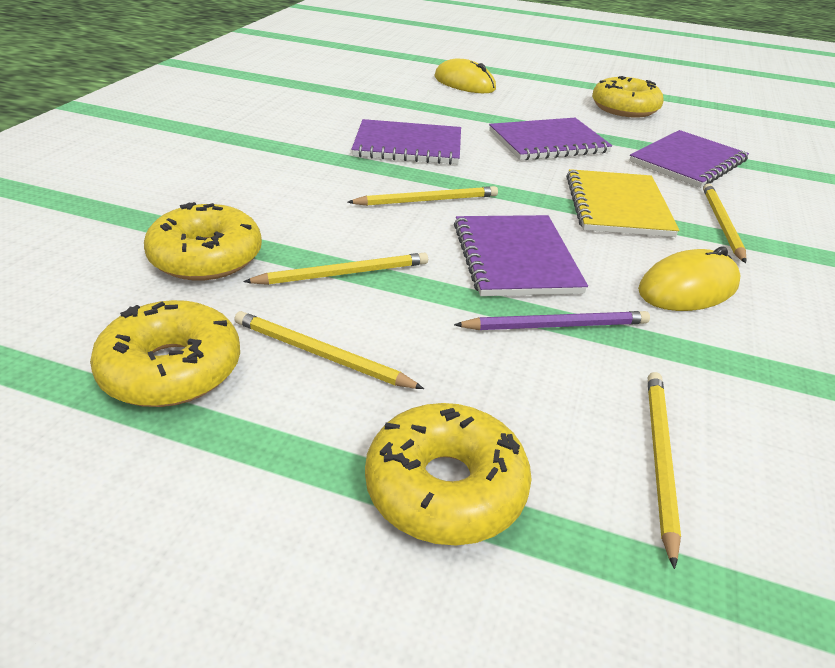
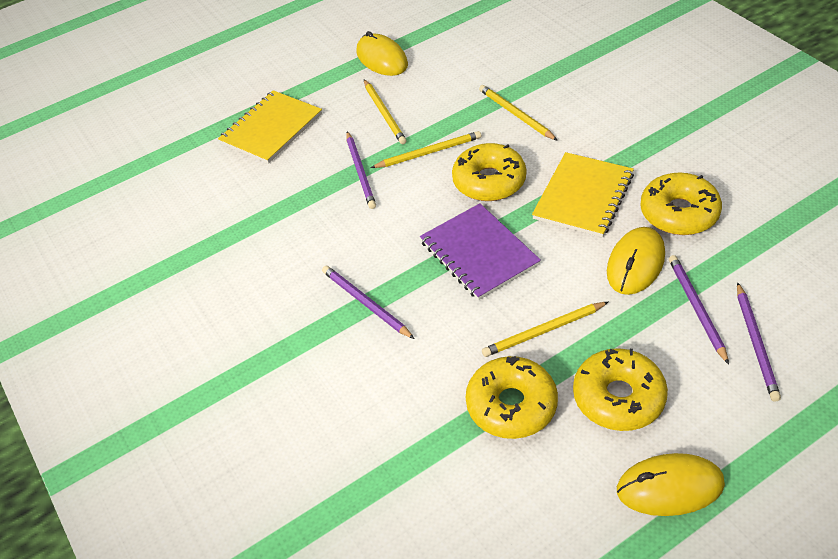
purple notebook: [352,119,461,165] [454,215,588,296] [489,118,612,161] [629,130,749,188] = 4 -> [420,203,541,300] = 1
purple pencil: [454,311,650,330] = 1 -> [322,266,415,339] [346,131,376,209] [669,255,729,365] [737,282,781,402] = 4
yellow mouse: [434,59,496,93] [638,247,740,311] = 2 -> [356,31,408,76] [607,227,665,295] [617,453,725,516] = 3
yellow notebook: [566,169,679,237] = 1 -> [218,90,322,164] [532,152,634,237] = 2
yellow pencil: [234,311,424,389] [243,253,428,285] [347,186,498,206] [648,372,681,569] [703,183,746,263] = 5 -> [364,79,407,144] [371,131,481,168] [479,85,558,141] [482,302,608,357] = 4

